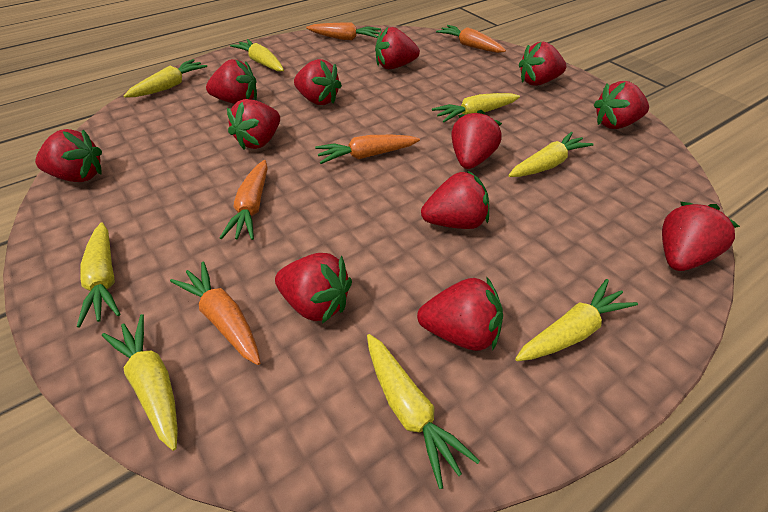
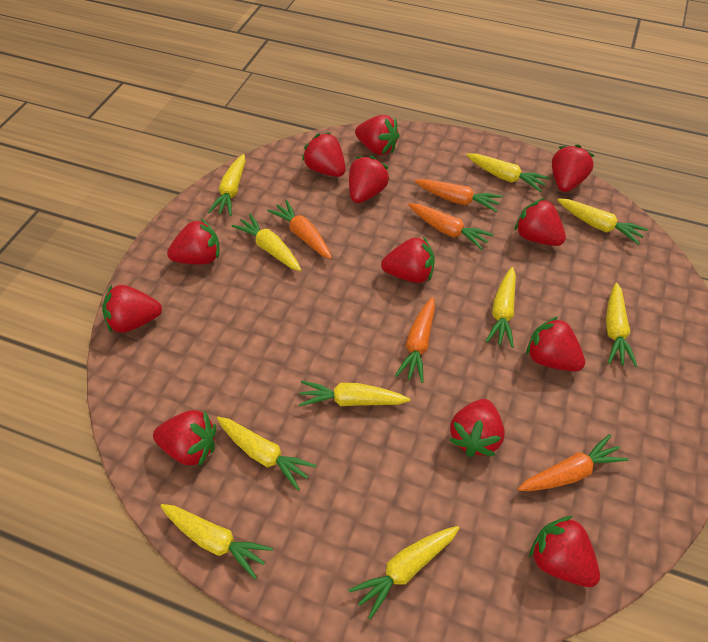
yellow carrot: [77,222,120,327] [102,314,178,451] [124,59,207,97] [230,39,284,72] [367,334,480,489] [432,93,520,123] [508,131,594,177] [515,279,638,361] = 8 -> [160,504,273,579] [208,154,245,216] [217,417,317,490] [231,214,301,271] [298,381,410,406] [349,526,460,620] [466,153,550,192] [486,267,516,348] [558,198,648,245] [606,283,637,367] = 10

